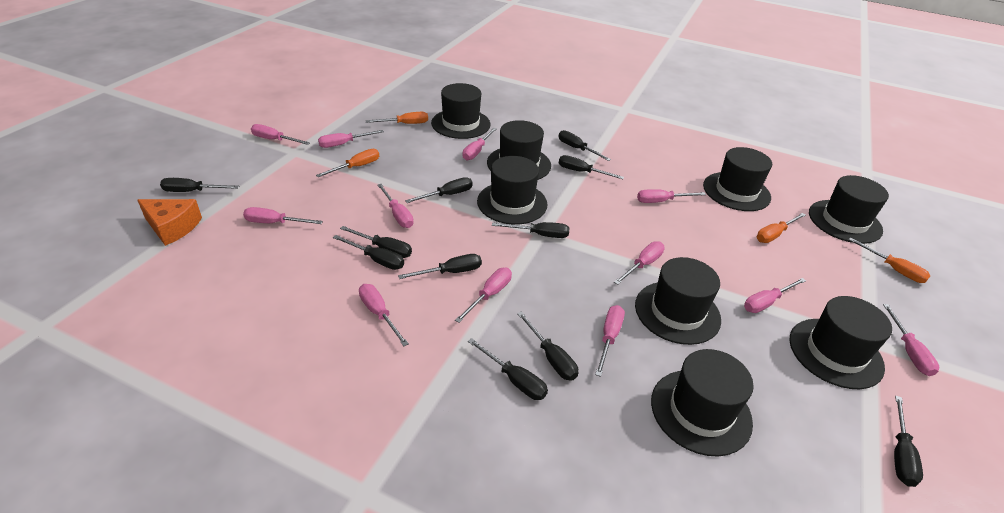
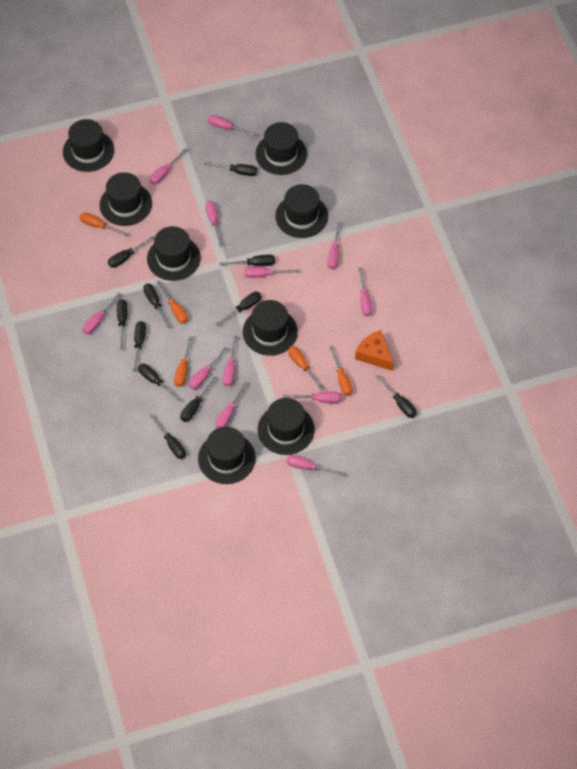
orange screwdriver: [316,149,379,177] [366,112,428,124] [757,213,806,243] [848,237,930,283] = 4 -> [80,212,130,237] [157,281,188,324] [174,336,192,387] [288,346,324,391] [330,346,353,396] = 5

